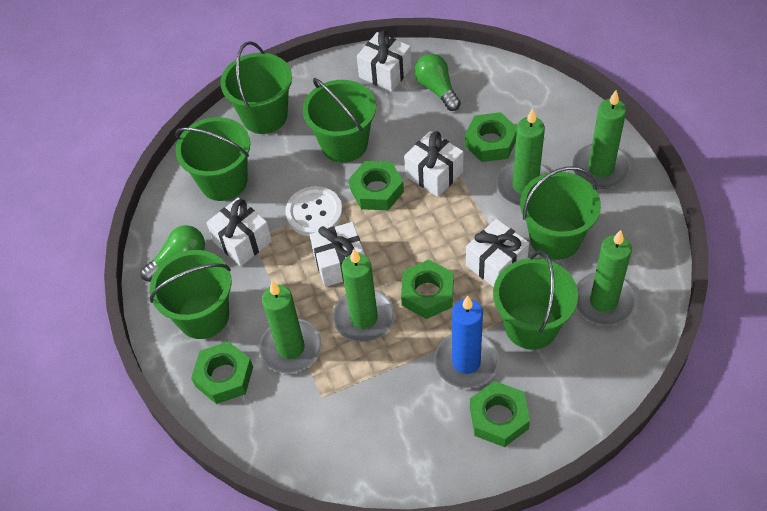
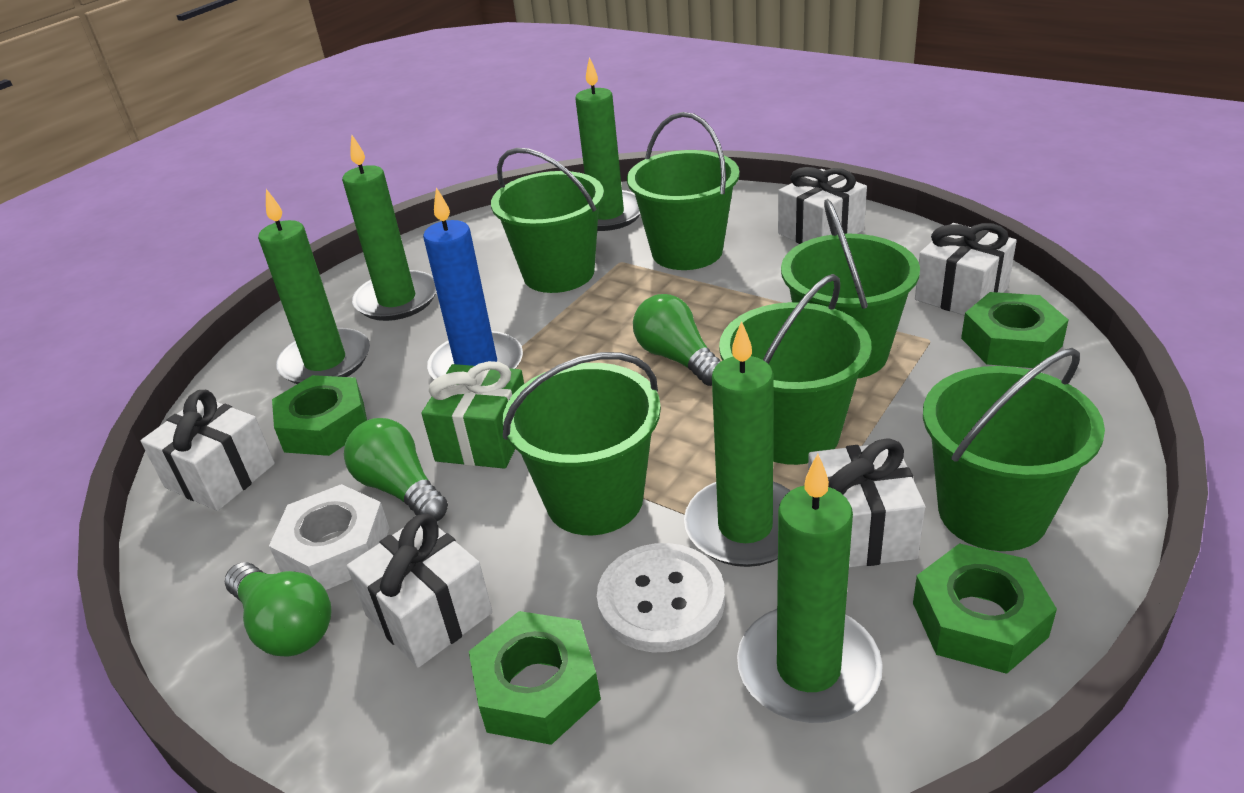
green gift: none = 0 -> [421,361,524,469] = 1
green light bulb: [141,225,205,282] [414,54,461,111] = 2 -> [225,562,332,657] [344,418,448,521] [633,294,721,386] = 3
green nut: [191,341,253,404] [349,161,404,210] [401,259,453,319] [465,112,517,162] [470,381,530,447] = 5 -> [272,375,367,456] [469,611,601,745] [913,543,1057,674] [961,292,1069,368] = 4
white nut: none = 0 -> [269,484,389,590] = 1

